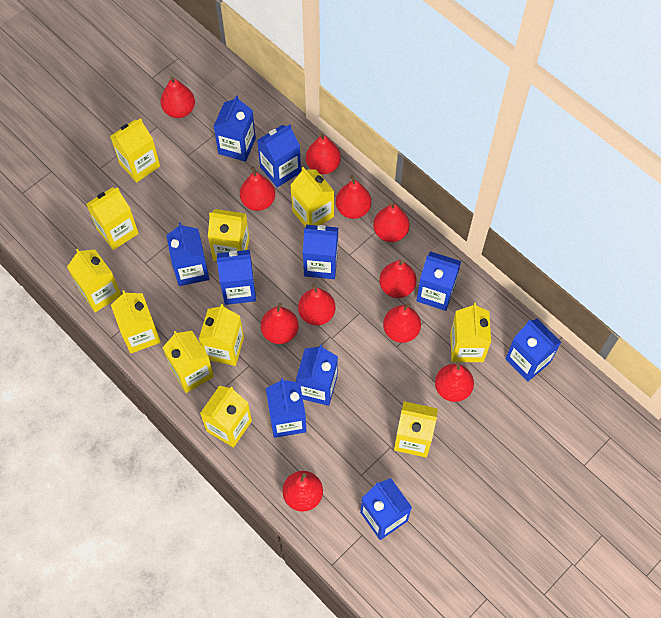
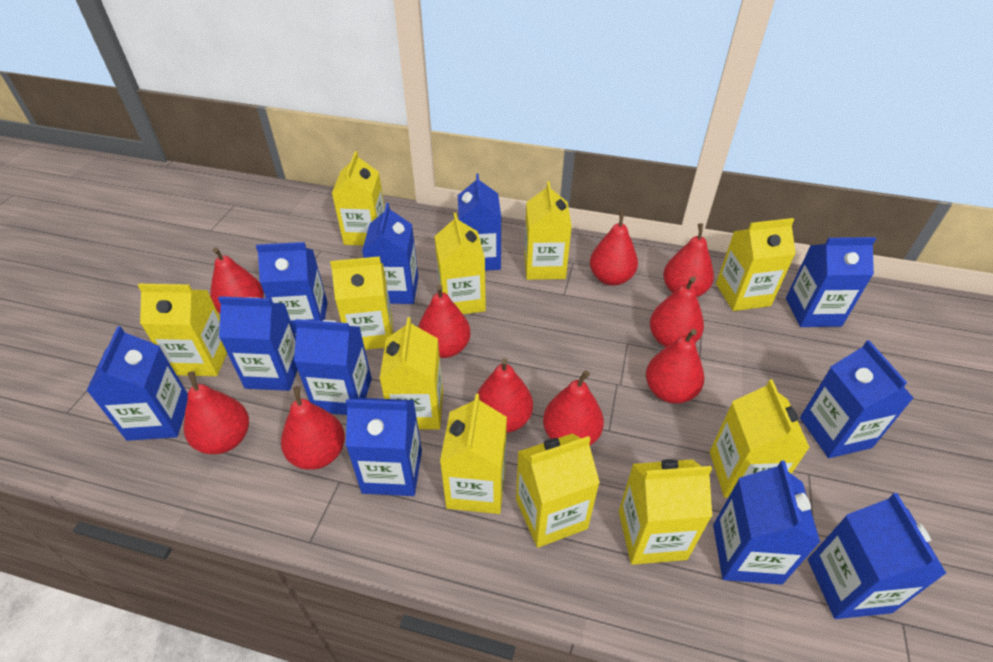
blue carton: [166,222,209,286] [213,95,256,162] [217,250,256,305] [257,124,301,187] [266,378,307,438] [296,344,338,406] [303,225,338,279] [360,478,412,540] [416,251,461,311] [506,318,561,382] = 10 -> [86,326,188,441] [218,296,298,391] [256,242,327,333] [294,319,372,415] [346,398,422,496] [362,203,418,304] [458,174,501,271] [713,460,820,585] [786,237,876,327] [800,340,913,458] [808,493,947,619] = 11
red pear: [161,76,195,118] [240,166,275,211] [261,303,298,344] [283,471,323,512] [298,283,336,325] [306,133,341,174] [336,175,371,219] [373,202,410,242] [379,260,417,298] [383,303,421,343] [435,361,474,402] = 11 -> [184,371,249,454] [210,247,264,314] [281,386,345,470] [418,285,471,358] [477,358,533,433] [543,370,604,445] [590,211,638,286] [646,329,704,404] [650,276,704,347] [663,223,714,297] = 10

